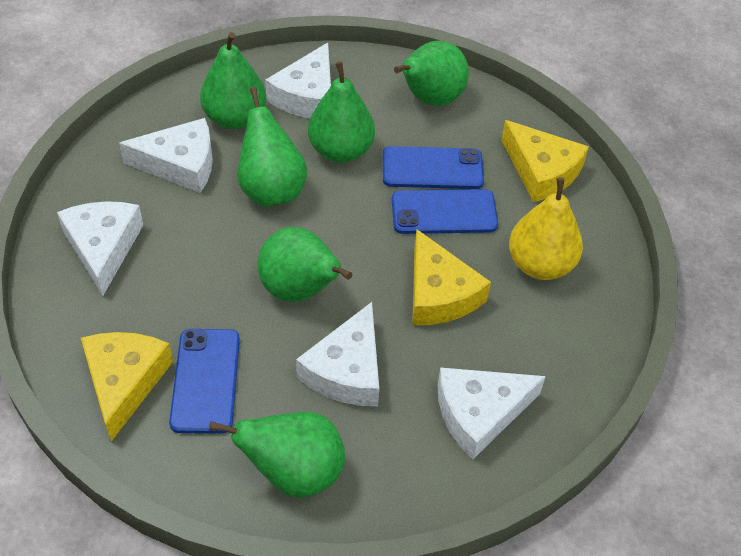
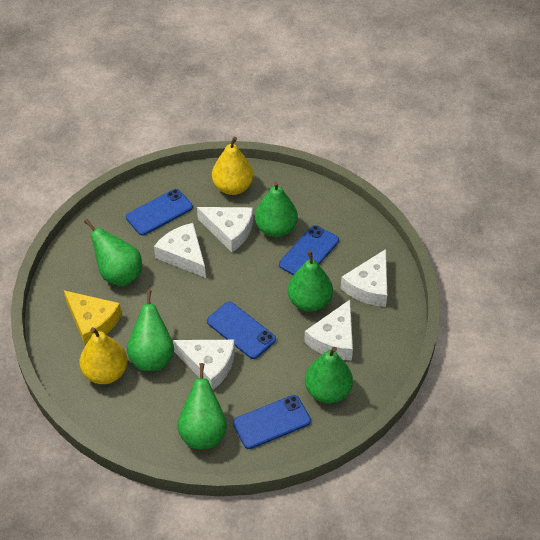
blue phone: [169,329,240,434] [383,146,484,189] [392,189,498,234] = 3 -> [126,189,193,235] [207,302,276,359] [233,395,311,449] [279,225,339,275] = 4
yellow cheese: [81,332,173,441] [412,230,491,325] [501,120,589,202] = 3 -> [64,290,122,346] = 1
yellow pear: [509,177,583,280] = 1 -> [80,327,128,384] [212,137,254,195] = 2

